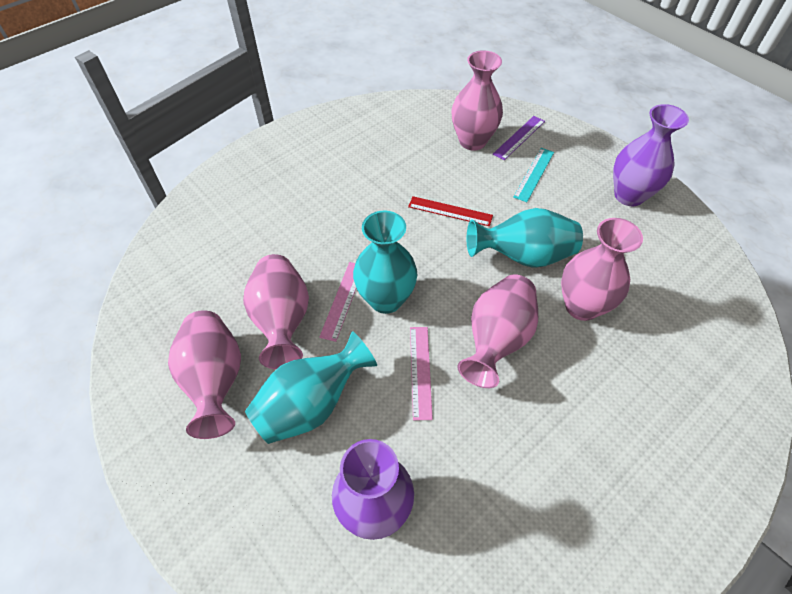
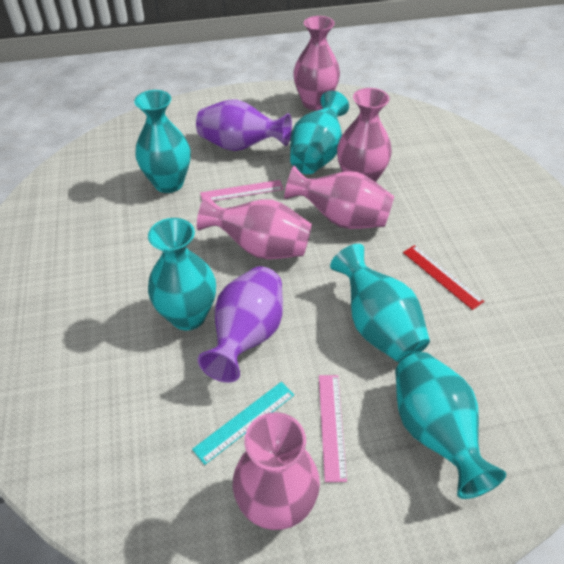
purple ruler: [493,116,545,160] = 1 -> none = 0
turquoise vase: [245,331,377,444] [353,211,417,314] [467,208,583,268] = 3 -> [134,90,191,193] [148,218,216,330] [290,91,349,174] [330,244,430,363] [395,352,506,499] = 5

